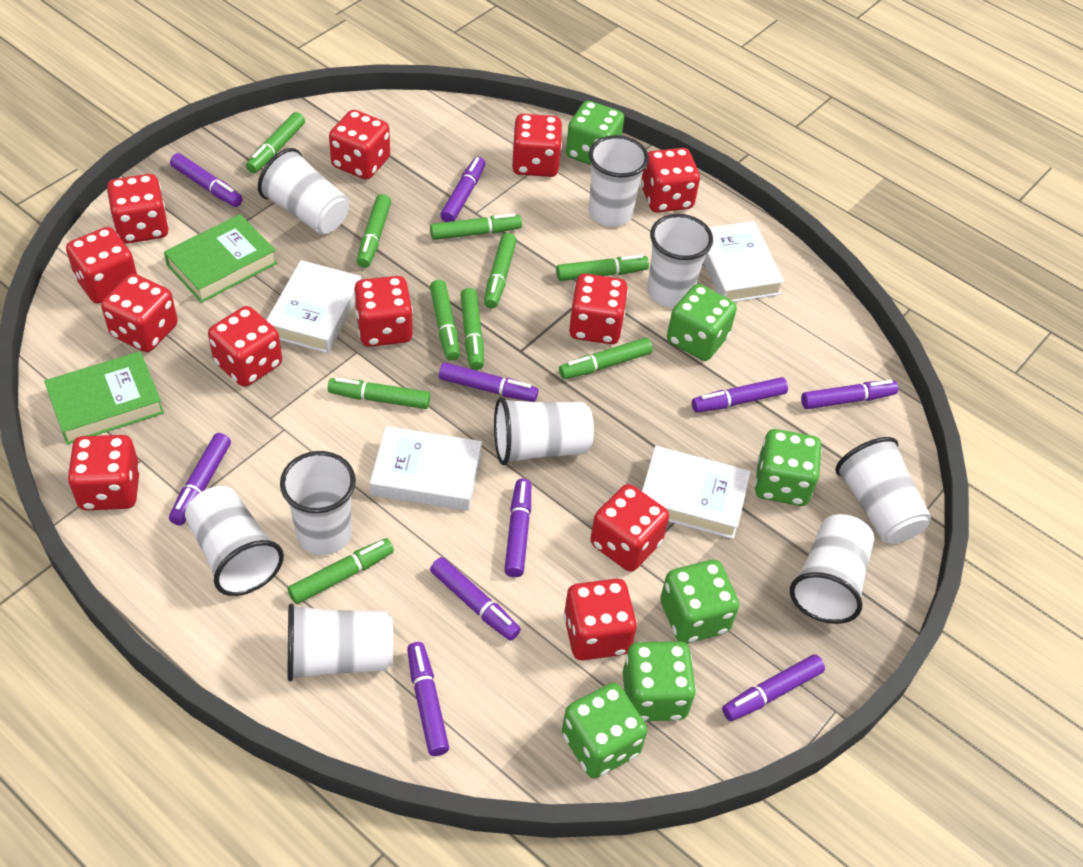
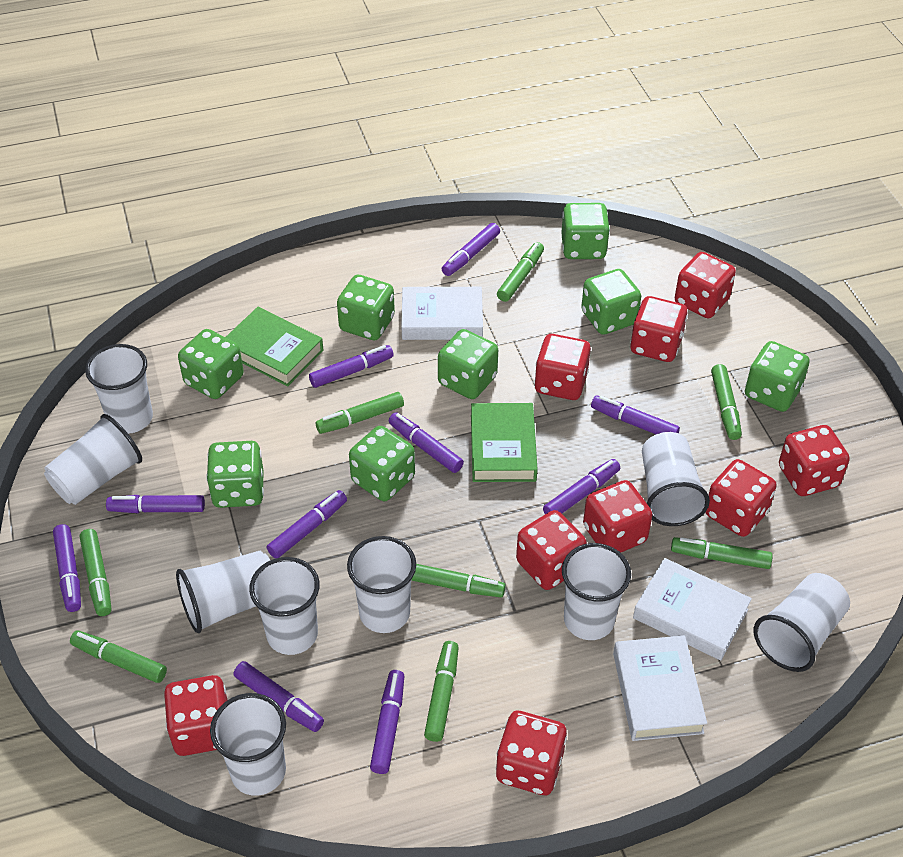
green dice: [562,683,647,778] [566,101,624,165] [623,641,696,721] [660,560,739,644] [667,284,737,361] [755,429,822,506] = 6 -> [178,329,244,399] [206,441,264,508] [337,275,395,340] [349,426,415,501] [438,329,498,399] [561,203,610,259] [581,269,641,335] [745,341,810,412] = 8
green marker: [246,112,305,173] [288,538,394,604] [328,378,430,409] [357,194,391,268] [430,213,522,240] [430,280,460,361] [460,288,484,370] [484,233,517,308] [556,255,649,281] [559,338,653,379] = 10 -> [70,631,167,683] [80,529,111,616] [316,392,404,434] [411,564,506,597] [424,641,459,742] [497,242,544,302] [671,537,773,569] [711,364,742,440] = 8
red dice: [66,227,138,304] [67,435,140,510] [101,274,178,352] [107,174,169,244] [208,306,282,387] [329,110,390,179] [354,276,413,347] [512,114,562,177] [564,578,637,661] [569,274,628,344] [590,484,669,572] [641,148,700,213] = 12 -> [164,675,228,756] [496,711,567,795] [516,510,587,590] [534,334,591,400] [583,480,652,553] [630,296,688,362] [675,252,736,318] [705,459,777,537] [779,425,850,496] = 9
white book: [266,260,361,353] [370,426,482,511] [642,446,751,539] [703,221,784,302] = 4 -> [402,287,483,340] [613,635,707,741] [633,558,752,660] = 3

